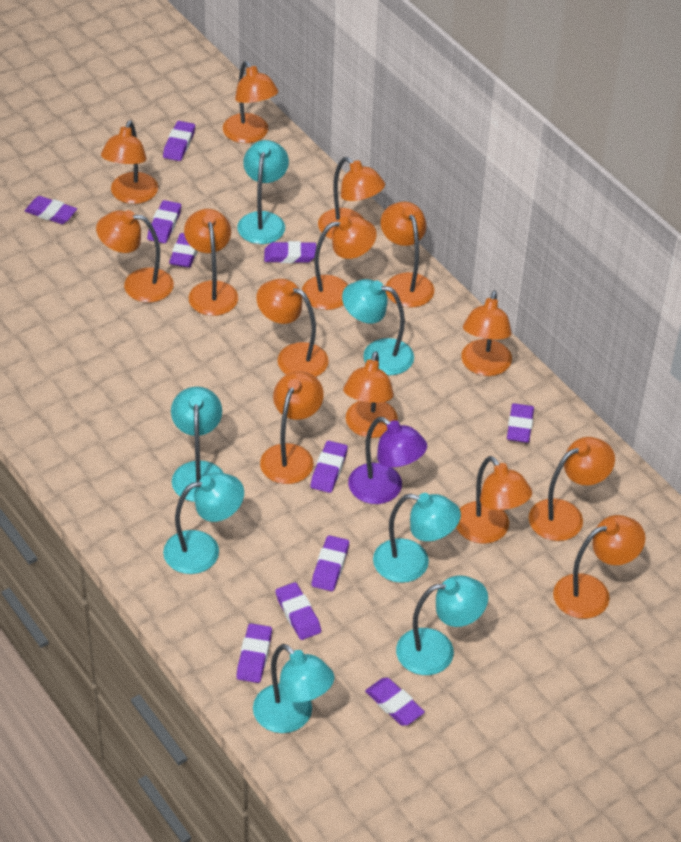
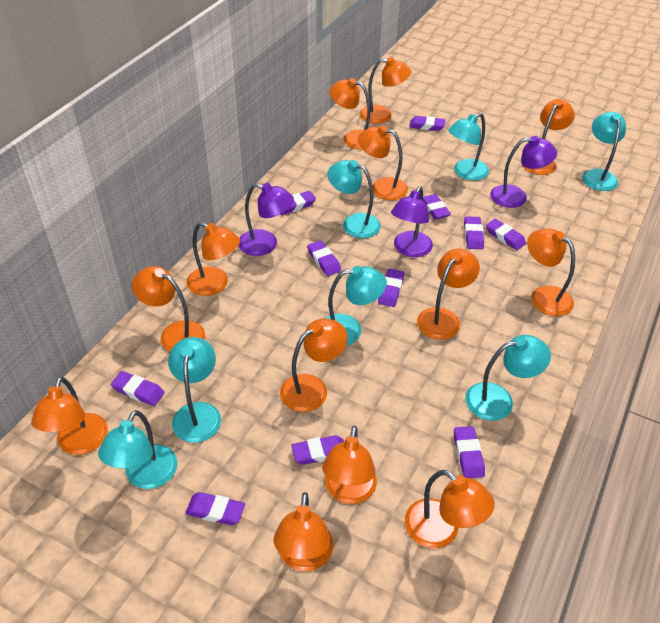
orange lamp: [96,210,174,303] [101,120,158,204] [184,209,238,316] [223,61,279,143] [256,279,329,377] [260,371,324,484] [302,216,377,310] [318,157,385,239] [343,351,398,438] [381,202,434,308] [456,456,532,544] [461,291,512,376] [529,437,615,541] [553,515,645,619] = 14 -> [31,377,108,455] [132,266,205,351] [187,222,240,296] [274,492,333,571] [280,318,348,412] [322,426,377,504] [329,78,371,150] [358,125,408,200] [360,57,411,123] [405,470,495,548] [417,248,480,340] [522,99,575,175] [527,229,575,316] = 13
purple lamp: [348,417,427,504] = 1 -> [238,183,294,256] [391,186,433,257] [490,136,557,208] = 3

